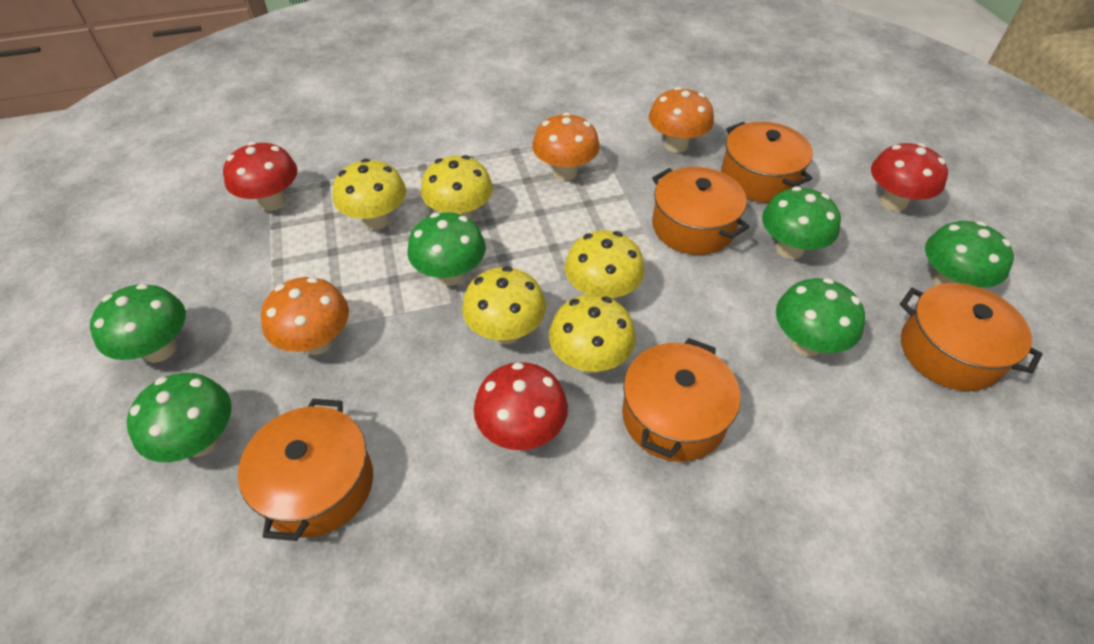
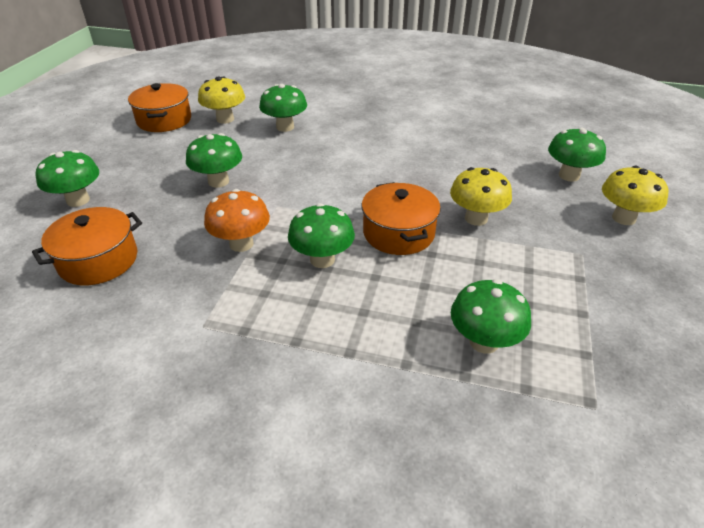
orange mushroom: [261,277,349,355] [532,112,600,180] [649,87,714,153] = 3 -> [204,189,270,252] = 1
orange pot: [238,399,373,541] [622,338,740,462] [652,167,749,255] [721,122,813,203] [900,283,1043,391] = 5 -> [32,207,142,285] [128,83,191,132] [362,182,441,255] = 3
red mushroom: [223,142,297,211] [474,362,568,450] [871,143,948,211] = 3 -> none = 0
yellow mushroom: [333,159,406,230] [421,155,493,220] [462,266,546,344] [549,295,636,374] [565,230,645,300] = 5 -> [198,76,245,124] [450,167,512,226] [602,166,668,225] = 3

